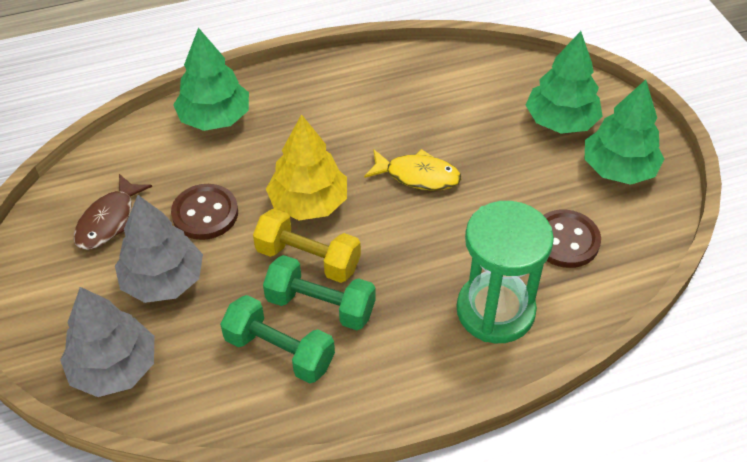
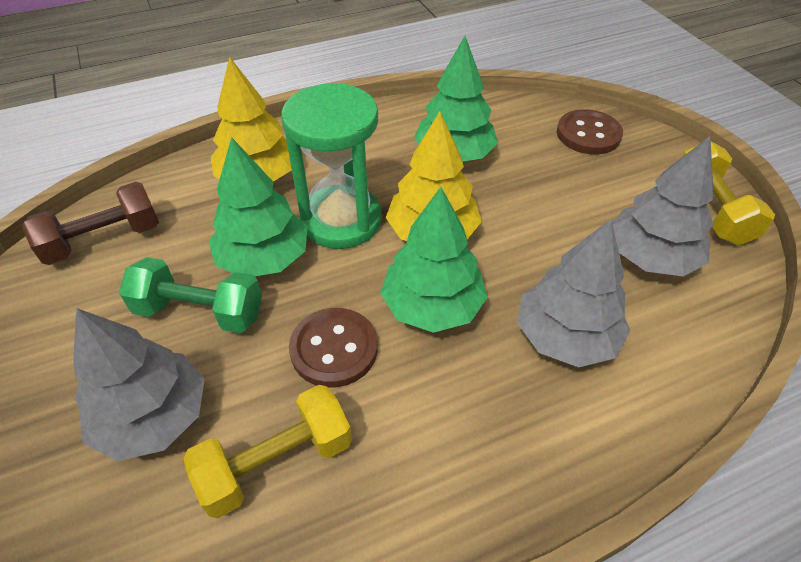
brown dumbbell: none = 0 -> [22,182,159,265] = 1
brown fish: [74,174,152,250] = 1 -> none = 0
green dumbbell: [220,295,335,383] [263,255,376,330] = 2 -> [119,257,262,333] = 1
grey tree: [60,287,154,397] [115,195,203,303] = 2 -> [73,308,205,461] [517,219,630,367] [612,136,714,276] = 3
yellow dumbbell: [253,208,361,283] = 1 -> [183,385,352,518] [683,141,775,245] = 2
yellow fish: [364,149,461,190] = 1 -> none = 0
yellow tree: [266,114,347,220] = 1 -> [211,57,292,182] [386,111,482,241] = 2

